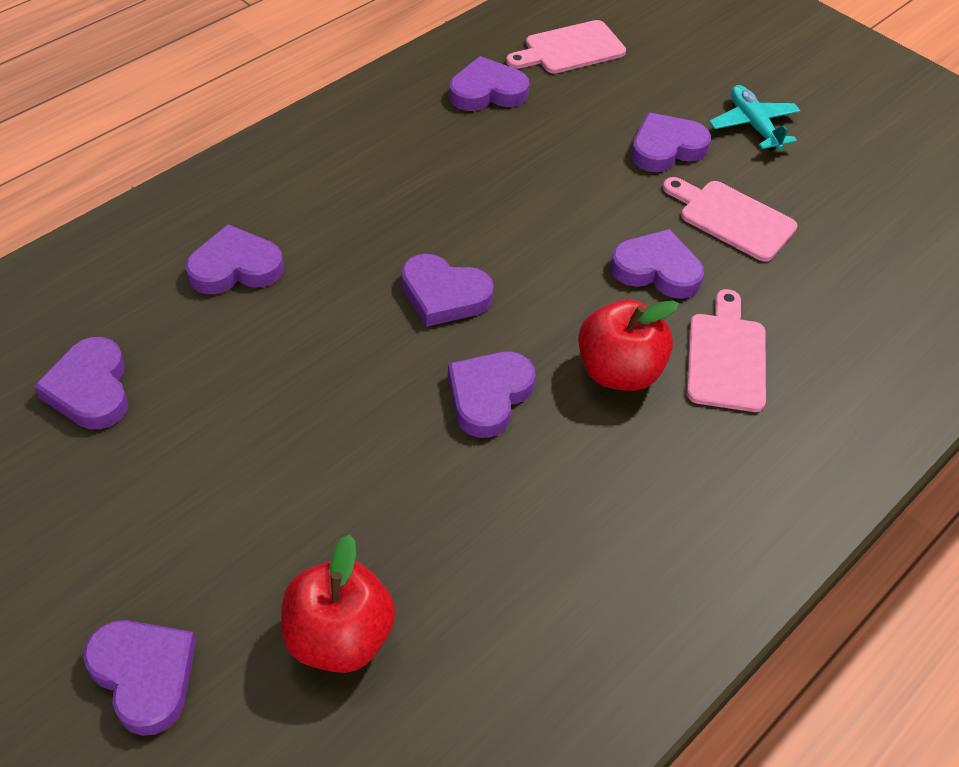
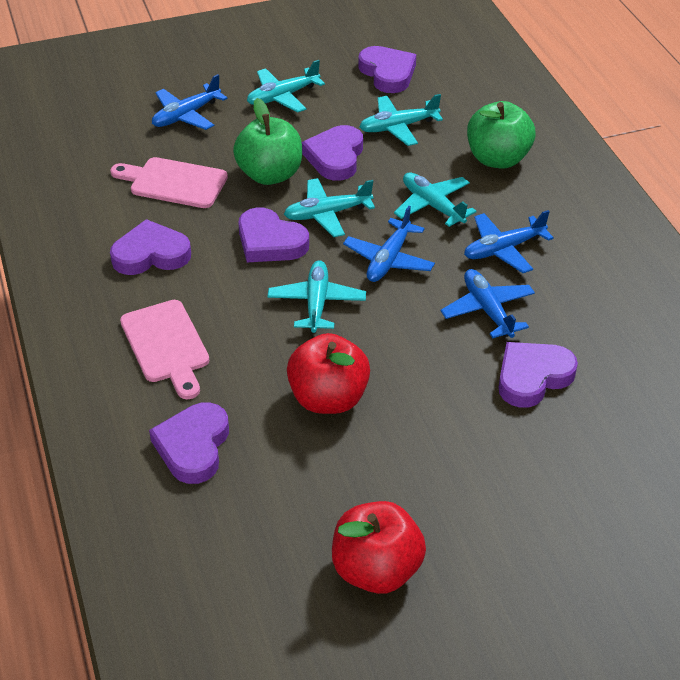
blue plane: none = 0 -> [152,74,228,130] [343,206,435,282] [440,269,535,338] [464,210,554,273] = 4
green apple: none = 0 -> [233,98,302,185] [467,101,535,169] = 2
pink cutting board: [506,20,626,73] [663,177,798,262] [687,289,766,412] = 3 -> [110,157,228,208] [120,300,210,400] = 2
purple heart: [34,337,128,429] [83,620,196,736] [185,224,284,294] [401,254,494,327] [448,352,536,438] [449,56,529,111] [610,229,704,299] [631,112,711,172] = 8 -> [110,219,191,275] [149,402,229,484] [238,207,309,262] [302,125,363,181] [358,46,416,93] [498,342,578,408] = 6
turquoise plane: [709,85,800,151] = 1 -> [247,60,325,113] [267,260,366,333] [284,178,375,237] [360,94,443,146] [394,173,477,227] = 5

